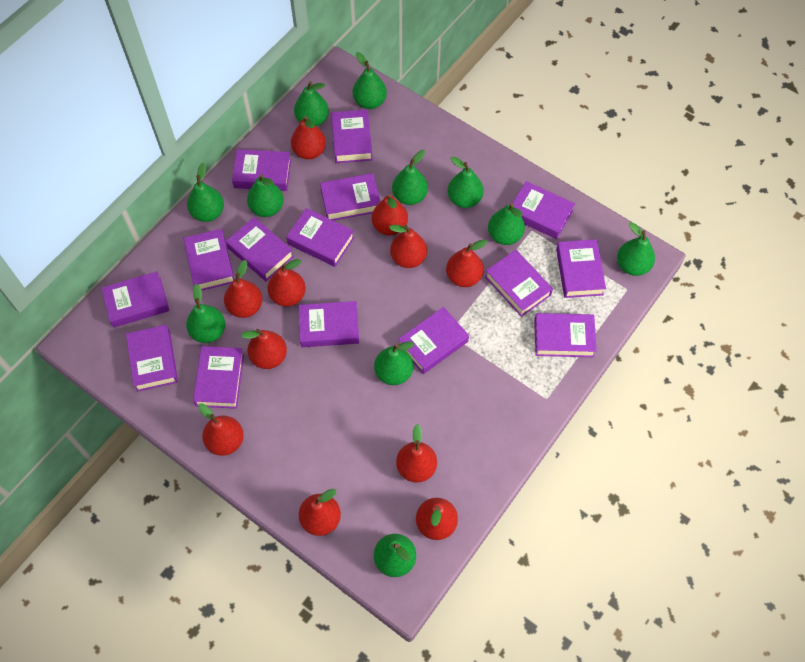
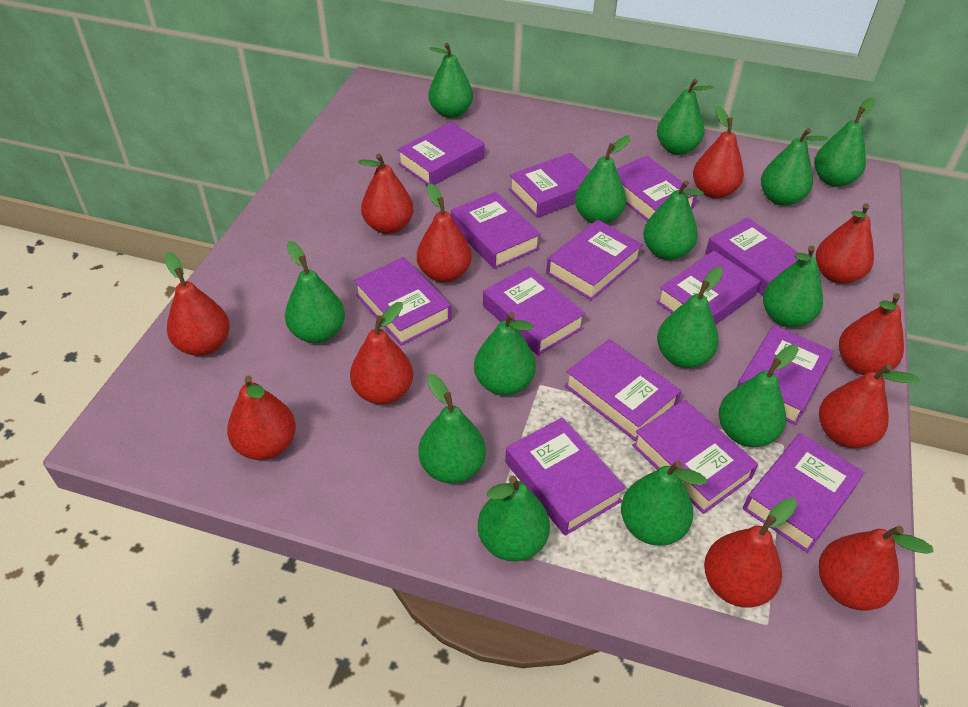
green pear: [186,284,225,343] [187,163,224,222] [247,174,284,217] [294,81,329,126] [353,52,387,109] [374,341,414,385] [374,534,416,577] [392,150,428,205] [447,156,484,208] [488,203,525,245] [617,222,655,276] = 11 -> [285,241,345,343] [418,374,486,484] [429,43,473,118] [474,312,536,395] [478,476,550,562] [575,136,631,224] [621,460,707,546] [643,180,704,260] [657,79,713,155] [657,267,723,368] [719,345,799,447] [761,128,828,206] [763,245,823,328] [814,98,875,187] = 14
purple book: [101,271,170,328] [126,325,178,392] [183,229,234,290] [193,346,244,409] [226,217,294,281] [232,149,291,191] [286,208,354,267] [299,301,359,347] [320,173,380,221] [331,110,373,163] [398,307,469,374] [485,250,553,317] [513,181,575,239] [534,313,597,357] [556,239,606,298] = 15 -> [354,257,452,346] [397,122,485,185] [451,192,541,269] [483,266,586,356] [505,417,625,536] [509,153,591,218] [546,220,643,300] [565,339,681,441] [616,156,697,221] [632,400,758,514] [657,251,760,325] [705,217,799,296] [737,325,834,425] [743,433,865,553] = 14

